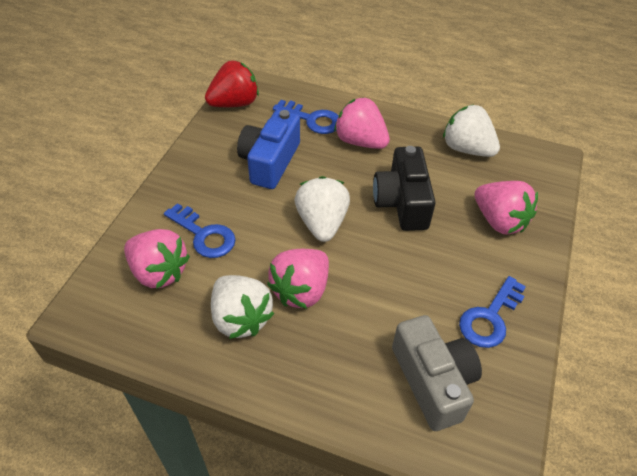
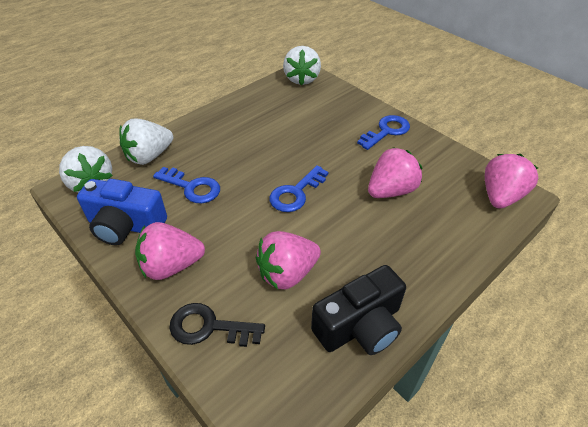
black key: none = 0 -> [169,303,265,347] = 1
grey camera: [392,315,482,431] = 1 -> none = 0
red strawberry: [205,60,259,107] = 1 -> none = 0

